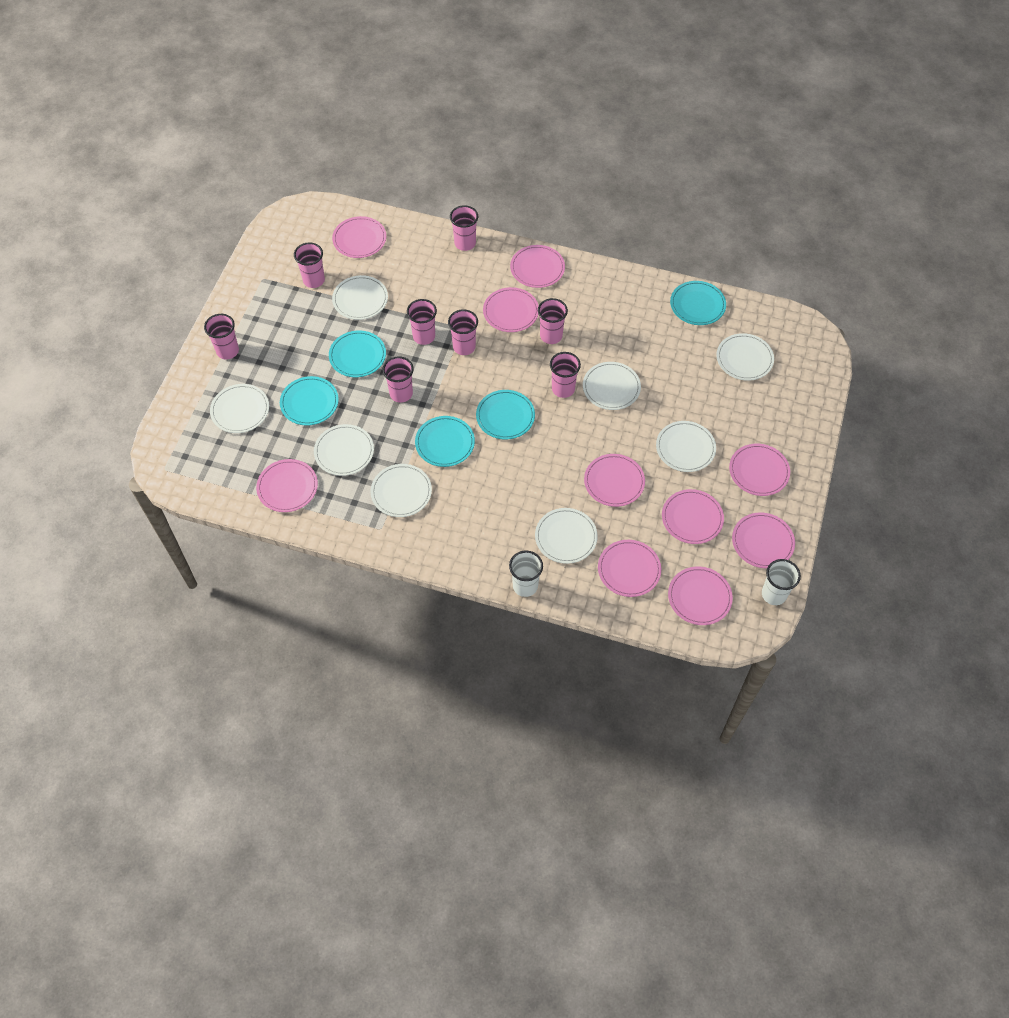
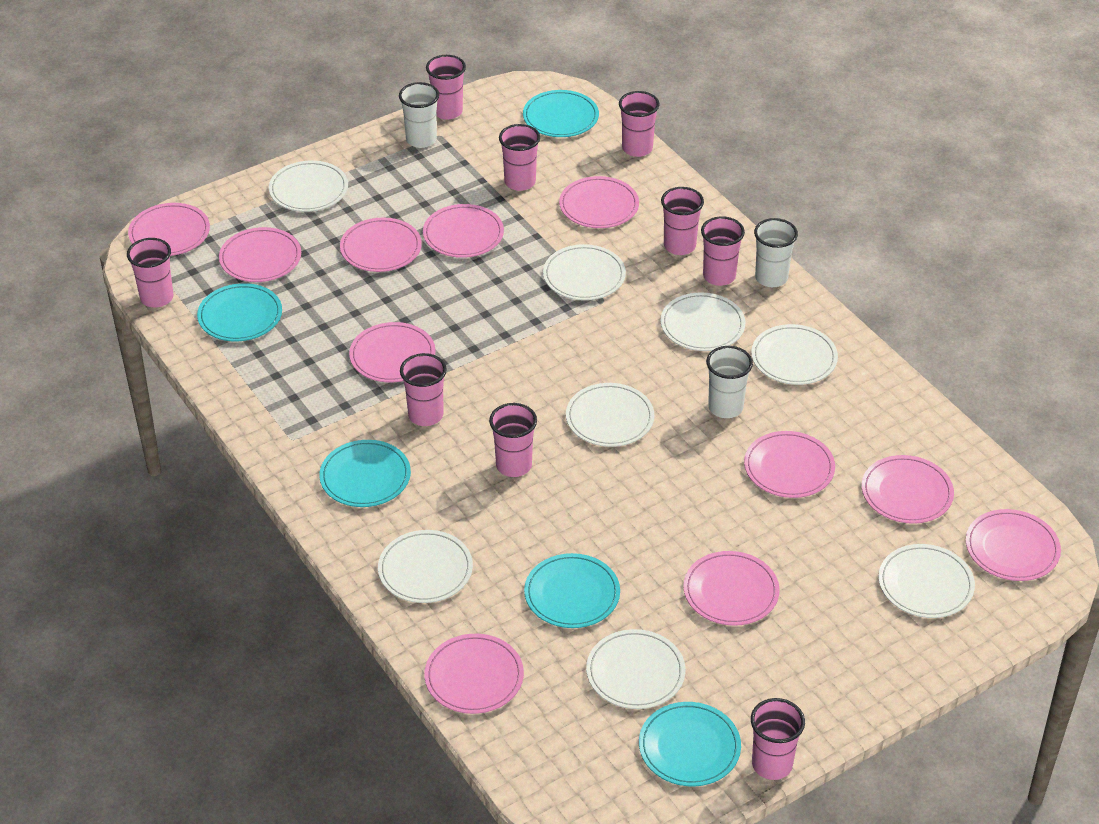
pink cup: [204,314,239,359] [294,242,325,288] [382,356,414,403] [407,299,437,345] [448,309,478,355] [450,205,478,251] [538,298,568,344] [550,352,581,398] = 8 -> [127,238,173,307] [400,353,447,426] [426,55,466,120] [489,403,537,477] [499,124,540,191] [619,91,659,157] [661,187,704,255] [701,216,745,286] [751,698,805,780] = 9
pink plate: [256,459,318,512] [332,216,386,258] [483,287,539,332] [510,245,565,288] [584,454,645,507] [598,540,661,597] [662,489,724,544] [668,567,733,625] [729,444,790,496] [732,513,795,568] = 10 -> [128,203,210,256] [219,227,301,282] [340,218,422,272] [349,322,436,383] [423,204,504,258] [424,634,524,714] [559,176,639,228] [683,551,780,626] [744,431,835,498] [862,455,954,524] [966,509,1061,581] = 11
white cup: [509,551,543,597] [762,559,801,605] = 2 -> [399,82,439,148] [706,346,753,418] [754,218,798,287] = 3

